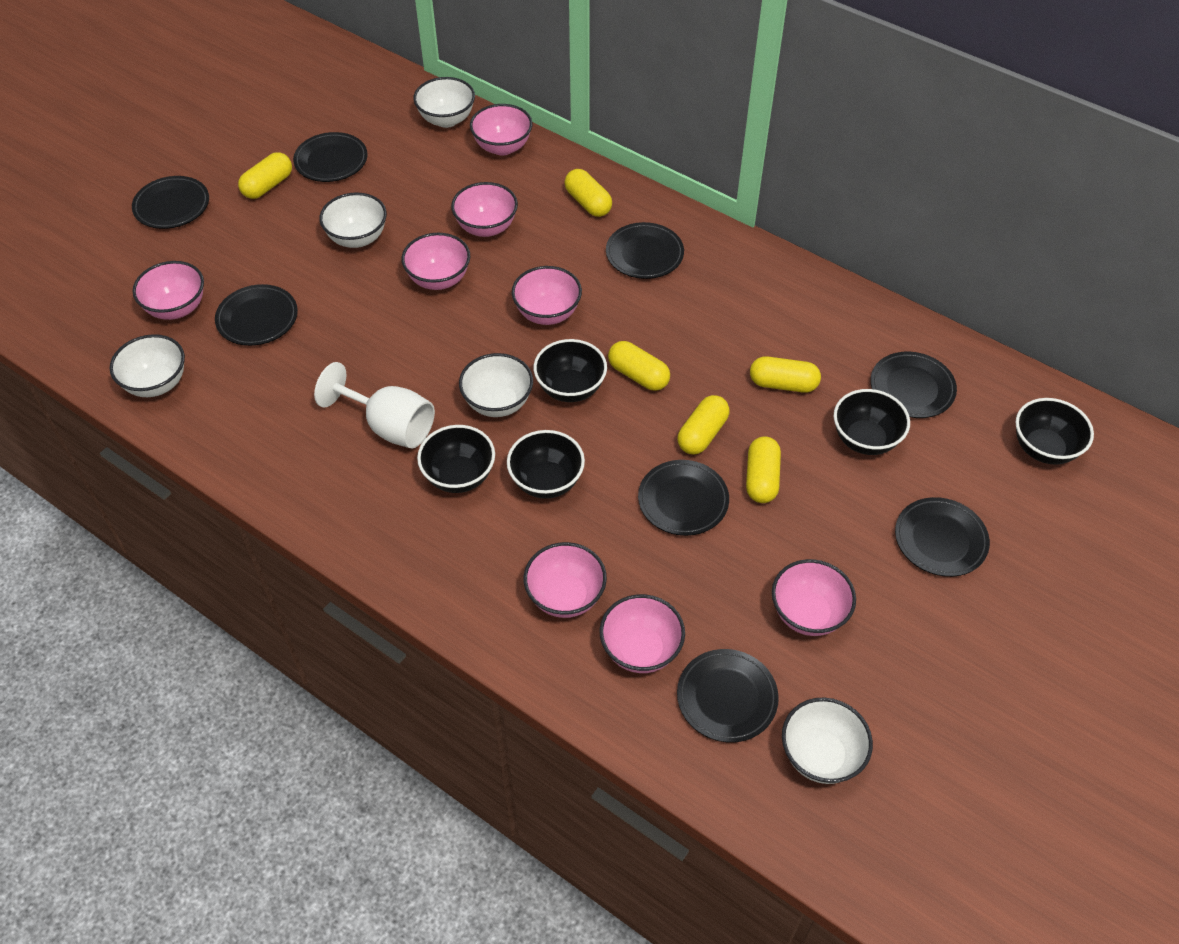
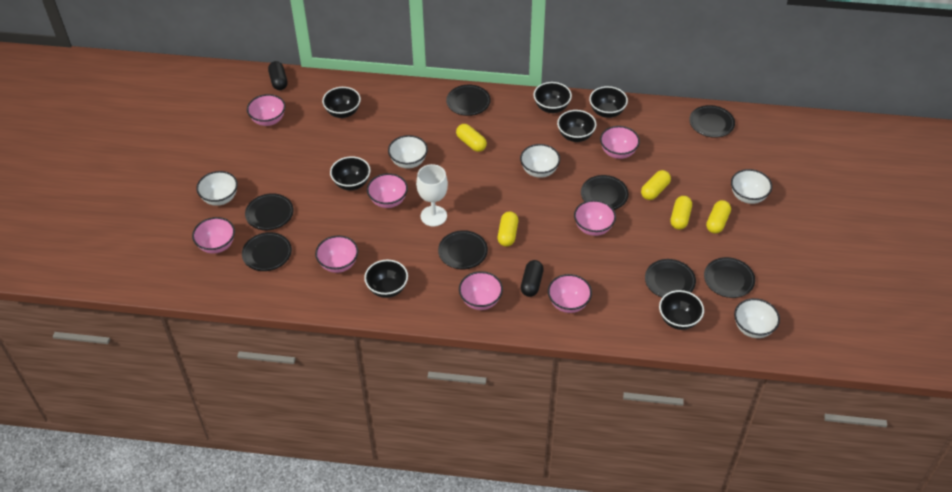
black bowl: [417,425,495,493] [507,430,585,499] [534,339,607,402] [834,389,910,455] [1016,398,1094,465] = 5 -> [322,87,361,118] [330,156,371,191] [364,260,408,298] [533,82,572,113] [557,110,596,142] [589,86,628,118] [659,290,704,330] = 7
black capsule: none = 0 -> [268,61,288,90] [521,260,544,297] = 2
yellow capsule: [238,152,292,199] [565,169,612,217] [608,341,670,391] [678,395,729,454] [746,436,781,503] [750,356,821,393] = 6 -> [456,124,487,152] [498,211,518,247] [641,170,671,200] [671,196,692,230] [706,200,731,233] = 5

